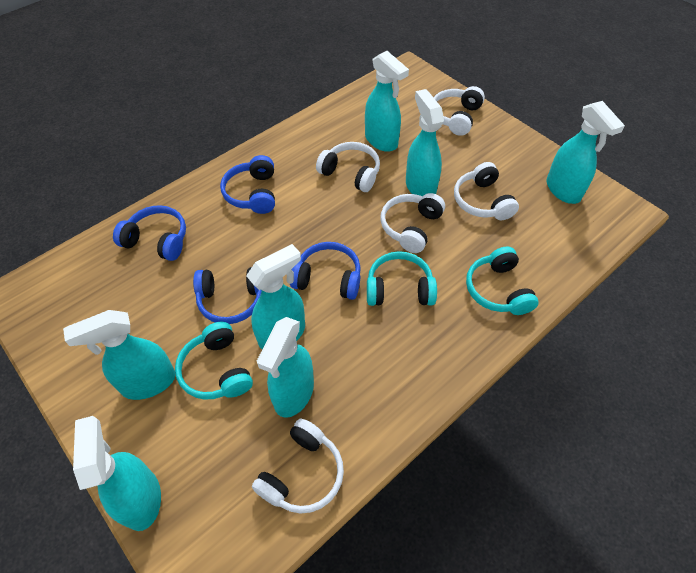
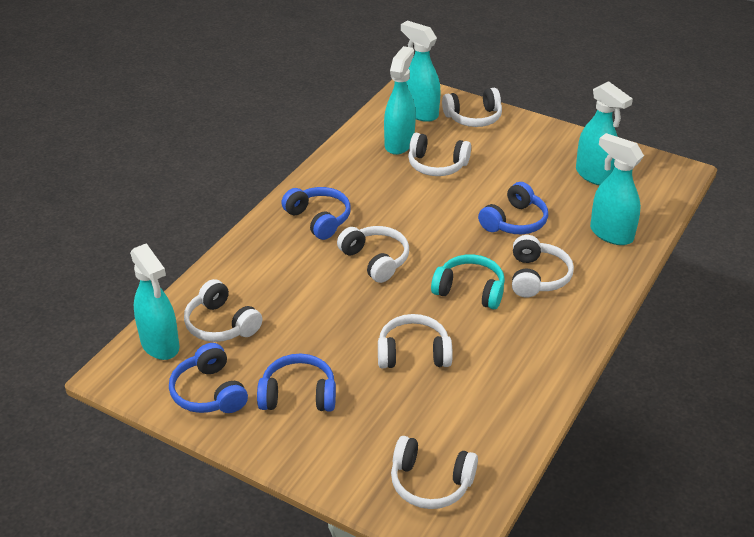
turquoise headphones: [175,322,253,400] [367,251,437,306] [466,246,538,315] = 3 -> [431,254,505,309] = 1
turquoise spray bottle: [63,310,176,400] [73,416,161,531] [246,244,305,349] [257,317,314,418] [365,51,409,152] [406,89,444,196] [546,101,625,204] = 7 -> [130,243,180,360] [384,46,416,155] [401,21,441,122] [576,81,633,185] [590,133,644,245] = 5
white headphones: [252,419,344,514] [316,142,380,192] [380,193,445,253] [434,86,485,136] [454,162,519,220] = 5 -> [184,279,262,342] [337,226,409,283] [378,314,453,368] [391,436,478,509] [408,133,471,176] [442,88,502,127] [512,235,574,298] = 7

